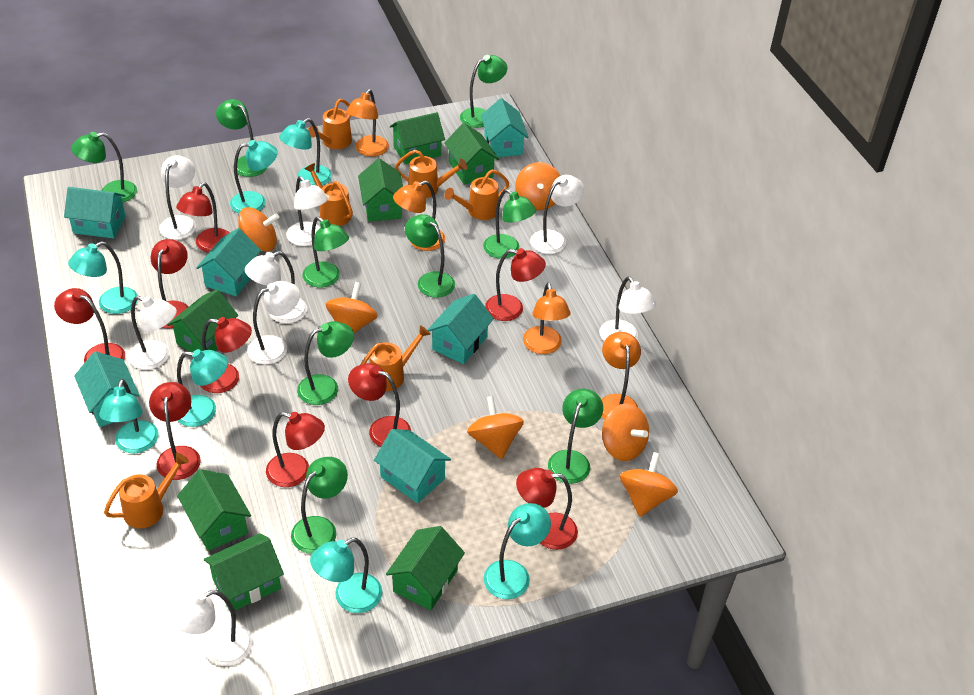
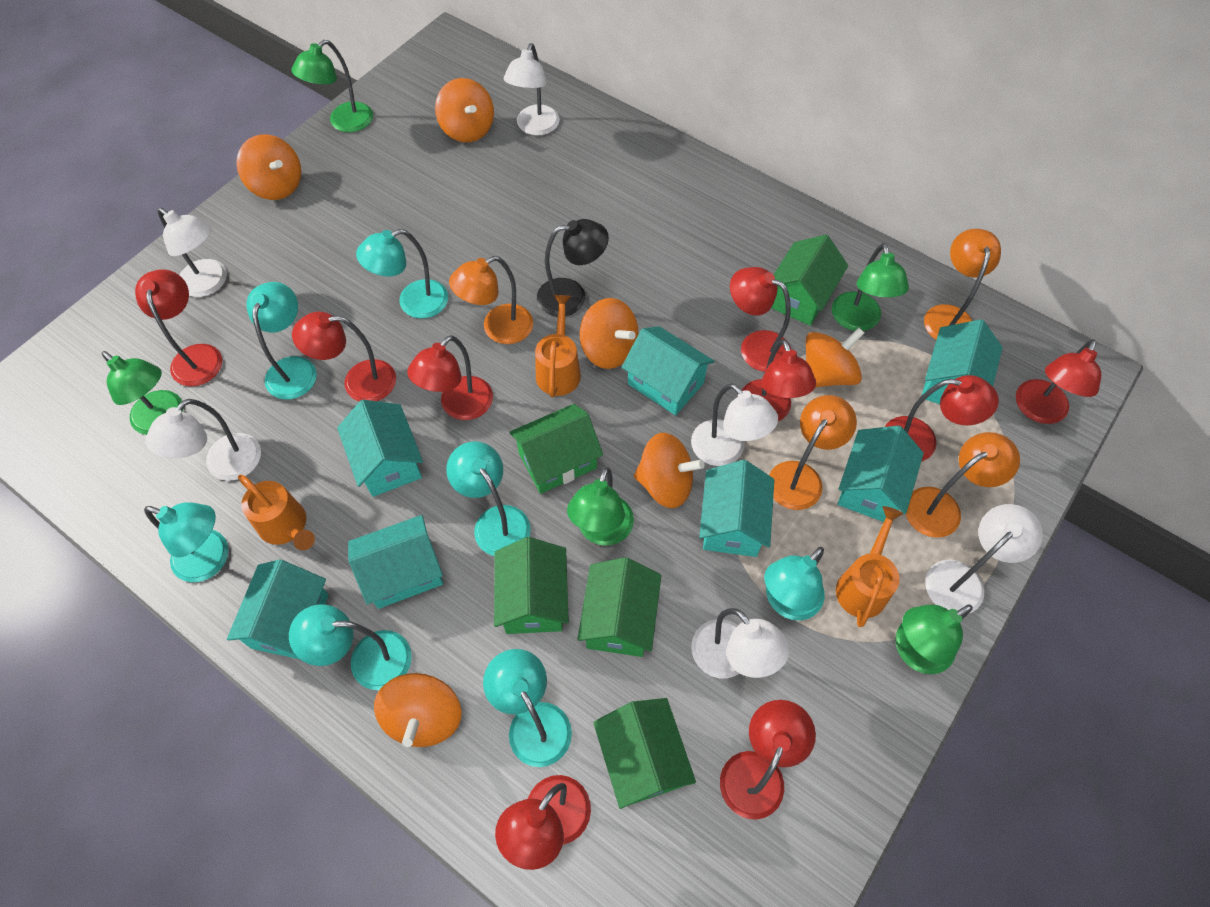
black lamp: none = 0 -> [537,219,609,317] = 1
green house: [167,289,238,352] [177,469,251,551] [204,533,284,611] [358,158,403,221] [386,526,465,610] [390,112,445,165] [444,123,499,185] = 7 -> [494,537,569,634] [509,404,603,494] [577,557,661,657] [593,698,696,809] [772,235,848,326] = 5
green lamp: [71,132,137,202] [216,99,267,177] [291,457,348,554] [297,321,354,405] [302,217,349,288] [405,214,455,298] [460,55,507,128] [483,189,536,259] [548,389,603,484] = 9 -> [102,351,183,435] [291,40,373,132] [567,467,634,546] [832,243,909,331] [896,604,973,674] = 5
orange watering can: [104,453,189,528] [304,163,353,226] [308,99,352,149] [361,325,430,391] [395,150,467,198] [444,170,509,220] = 6 -> [238,475,315,550] [535,295,581,397] [836,506,903,627] = 3
turquoise house: [64,187,126,239] [74,351,140,427] [196,228,261,296] [374,429,451,503] [428,294,494,364] [481,98,529,157] = 6 -> [227,559,329,660] [337,400,423,497] [348,515,443,609] [622,326,714,415] [699,460,774,557] [838,425,924,522] [921,319,1003,404] = 7
white lamp: [129,296,177,370] [160,155,196,240] [168,590,253,666] [245,251,307,324] [247,281,300,365] [286,176,328,246] [530,175,584,254] [599,276,656,341] = 8 -> [145,399,261,481] [157,208,227,297] [504,43,560,136] [691,383,778,466] [691,608,790,678] [925,504,1043,613] = 6

